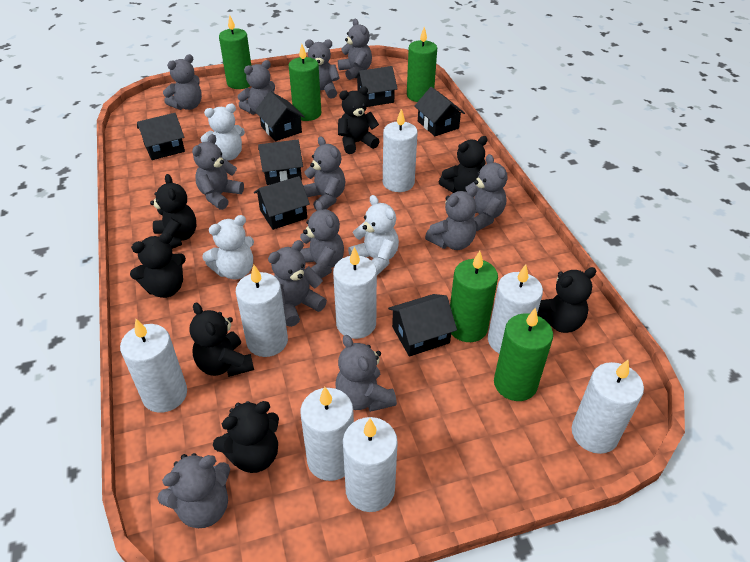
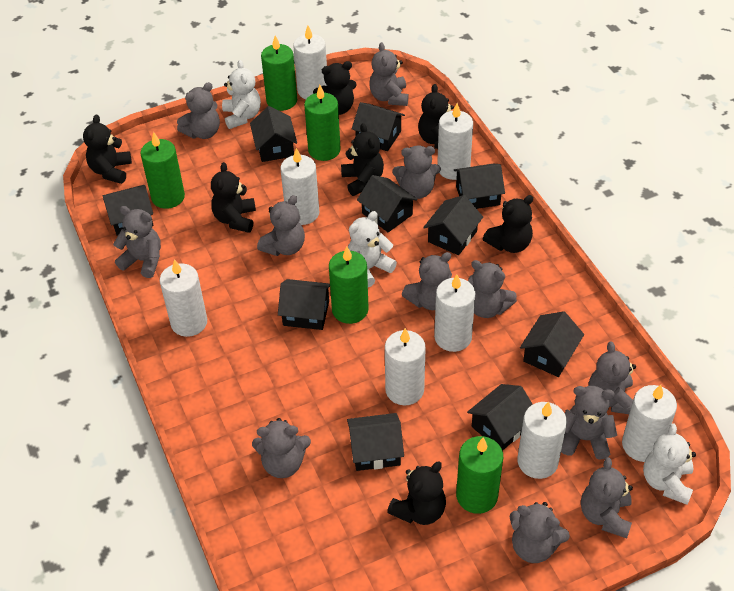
black house: [137,113,185,160] [254,176,310,230] [255,91,305,141] [258,139,303,185] [355,66,398,107] [388,294,457,357] [415,87,465,136] = 7 -> [103,185,153,236] [250,106,297,162] [278,279,330,330] [347,413,404,471] [352,102,405,151] [357,175,418,232] [423,195,483,255] [454,164,505,209] [467,384,533,451] [520,311,584,377] = 10

